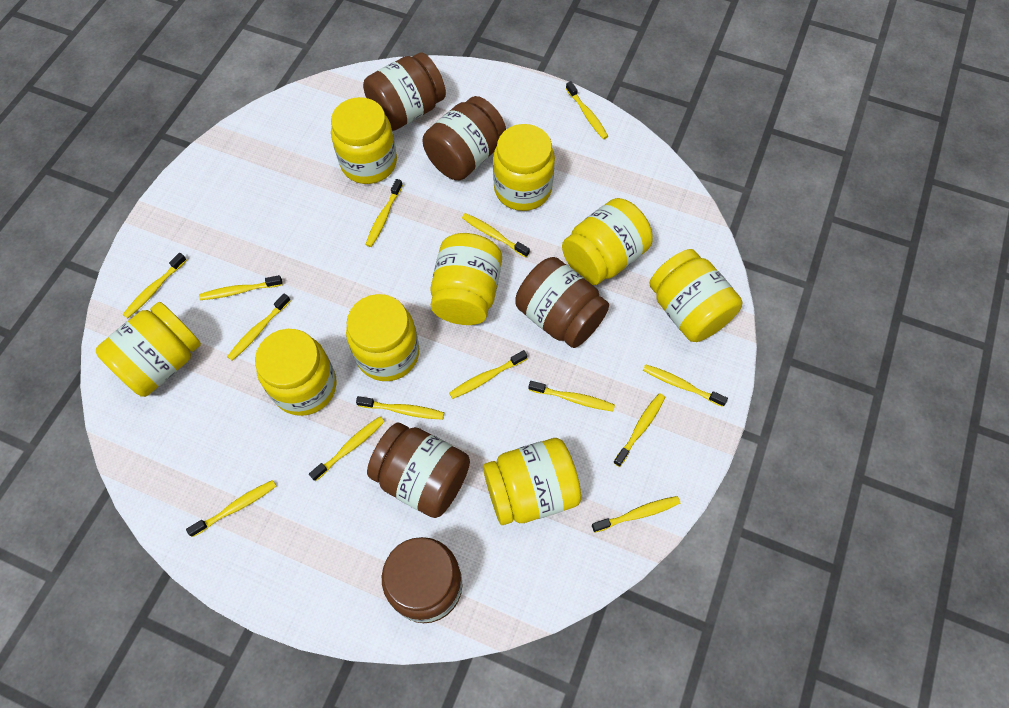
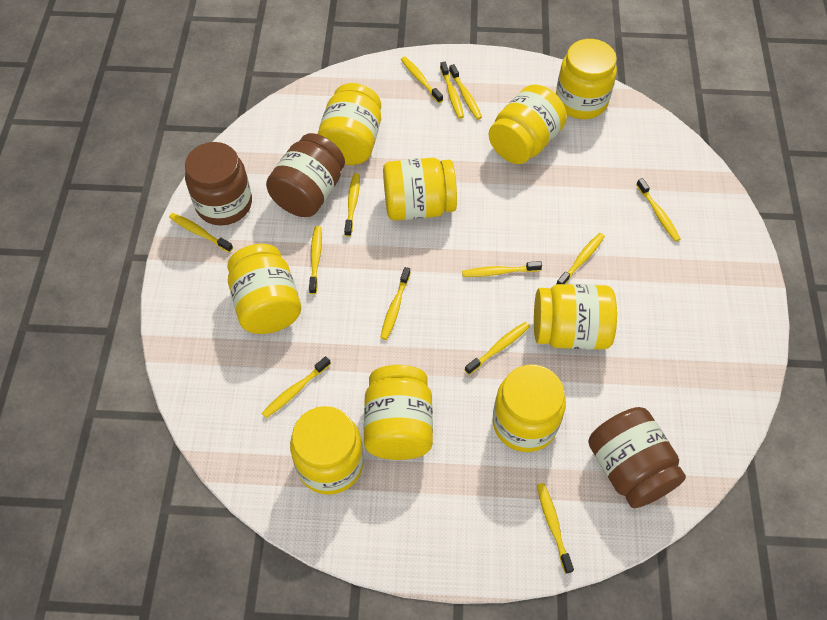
brown jar: [363,52,446,131] [367,422,470,518] [382,537,462,623] [423,96,506,180] [515,257,609,348] = 5 -> [185,142,252,225] [266,133,345,217] [588,407,686,508] = 3
yellow toothbrush: [123,253,187,318] [186,480,276,537] [199,275,283,300] [227,294,290,361] [309,417,385,481] [356,396,444,420] [365,179,403,247] [449,350,527,399] [462,213,530,257] [528,381,615,411] [566,81,608,139] [592,496,680,533] [613,393,665,467] [643,364,728,407] = 14 -> [169,213,233,253] [262,356,331,418] [309,226,322,294] [344,173,360,237] [380,267,411,340] [401,57,443,103] [440,62,464,119] [449,64,482,120] [462,261,542,277] [465,322,530,375] [537,483,574,574] [556,233,605,285] [636,178,681,242] = 13

